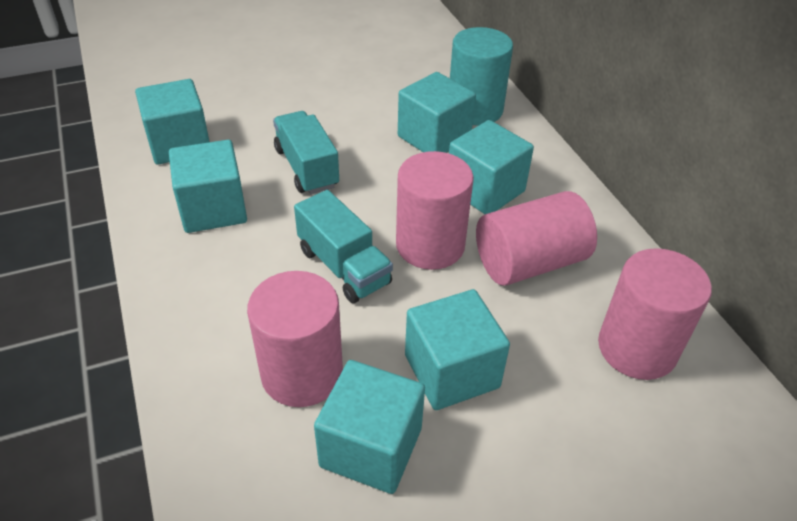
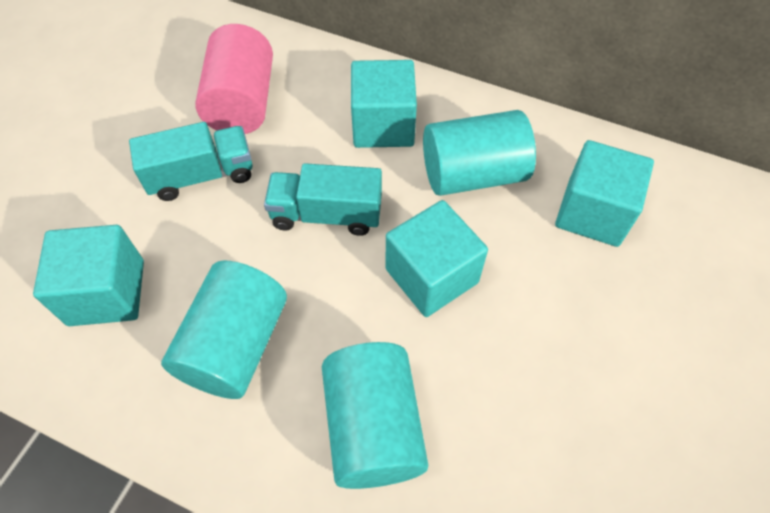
pink cylinder: [247,271,343,407] [396,151,474,270] [476,191,597,286] [598,248,712,380] = 4 -> [195,24,273,134] = 1
turquoise cube: [135,79,210,165] [169,140,247,233] [314,360,425,494] [398,72,476,153] [405,289,510,410] [449,120,534,214] = 6 -> [33,225,144,326] [351,60,417,148] [386,200,488,317] [555,140,654,247] = 4
turquoise cylinder: [450,27,513,126] = 1 -> [161,260,287,399] [322,342,428,489] [423,110,536,196] = 3

